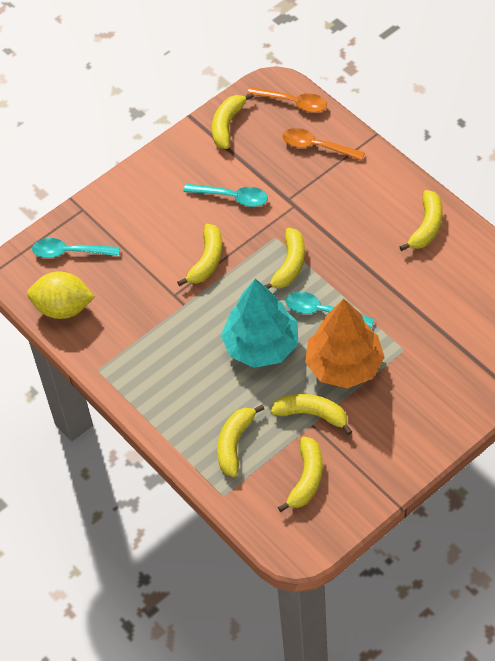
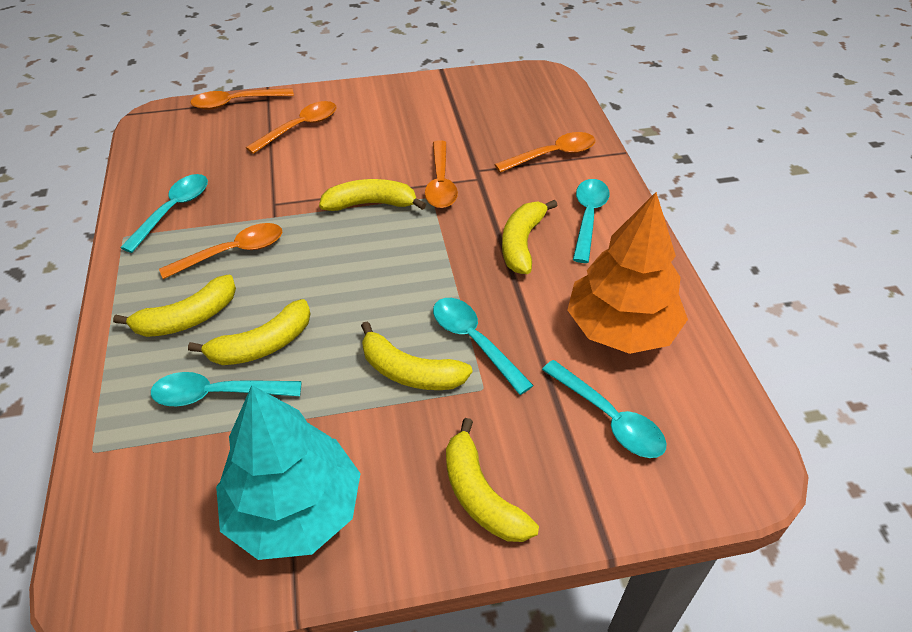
orange spoon: [247,87,327,113] [282,128,365,161] = 2 -> [159,223,282,279] [190,88,294,110] [246,101,336,154] [425,140,458,208] [494,132,595,173] = 5
turquoise spoon: [32,238,120,258] [184,184,268,207] [286,291,374,328] = 3 -> [120,174,208,253] [151,372,302,406] [433,298,534,395] [542,360,667,458] [573,179,610,263] = 5
yellow banana: [177,224,223,286] [212,93,254,149] [217,405,264,477] [264,228,305,289] [270,394,352,435] [278,437,323,512] [399,190,443,251] = 7 -> [113,275,236,337] [188,299,310,365] [319,179,426,211] [361,322,472,390] [446,418,539,542] [502,200,558,274] = 6
yellow lemon: [27,271,95,319] = 1 -> none = 0

